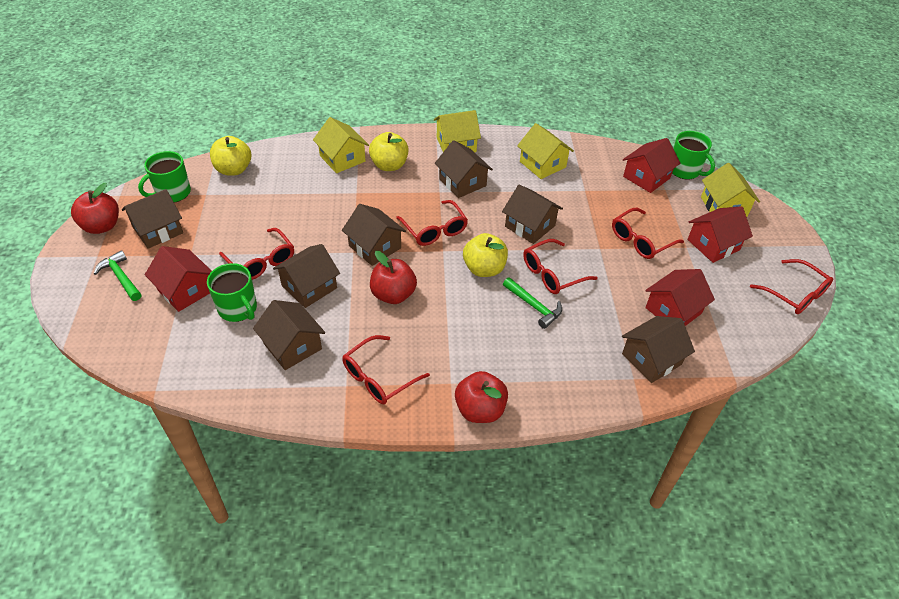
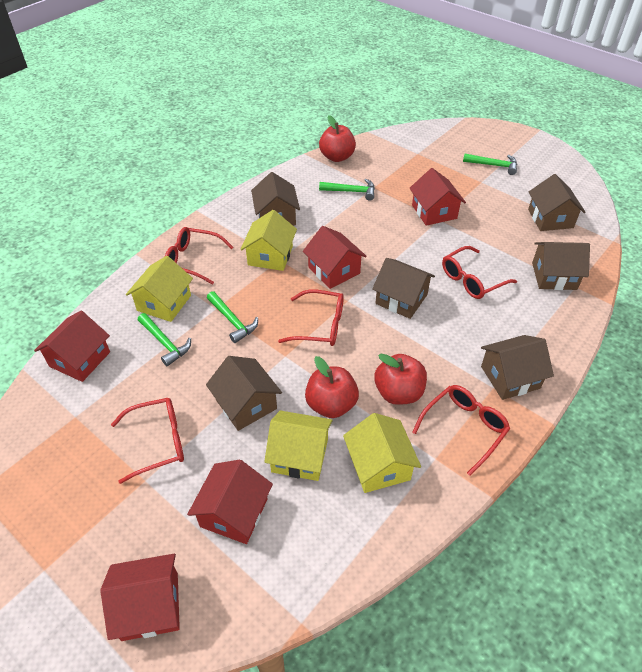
brown house: [122,189,183,249] [253,300,325,370] [273,244,340,308] [342,204,406,266] [435,140,493,198] [502,185,563,244] [622,316,695,383] = 7 -> [206,356,282,431] [251,172,300,226] [372,258,435,319] [481,335,554,400] [528,174,586,231] [532,242,590,290] = 6
green hammer: [94,250,141,301] [503,277,562,329] = 2 -> [138,313,191,366] [207,291,258,343] [319,179,375,201] [463,154,517,175] = 4
green mug: [138,151,191,203] [207,263,257,322] [672,131,715,179] = 3 -> none = 0
red glasses: [219,228,294,280] [342,335,430,404] [396,200,468,246] [523,239,598,294] [612,208,684,259] [750,259,833,314] = 6 -> [111,398,184,484] [165,227,234,284] [278,289,344,346] [412,385,510,476] [442,246,517,299] = 5
red house: [145,246,212,312] [623,138,680,193] [645,269,715,326] [688,206,753,263] = 4 -> [34,311,110,382] [100,553,180,641] [187,459,273,544] [303,226,367,289] [410,168,466,226] = 5
yellow apple: [210,136,251,176] [369,132,409,171] [463,233,508,277] = 3 -> none = 0

